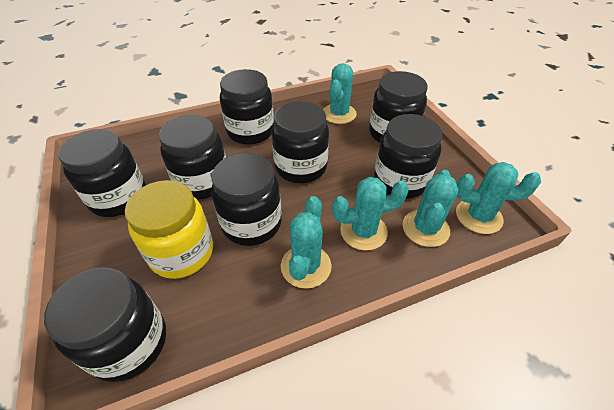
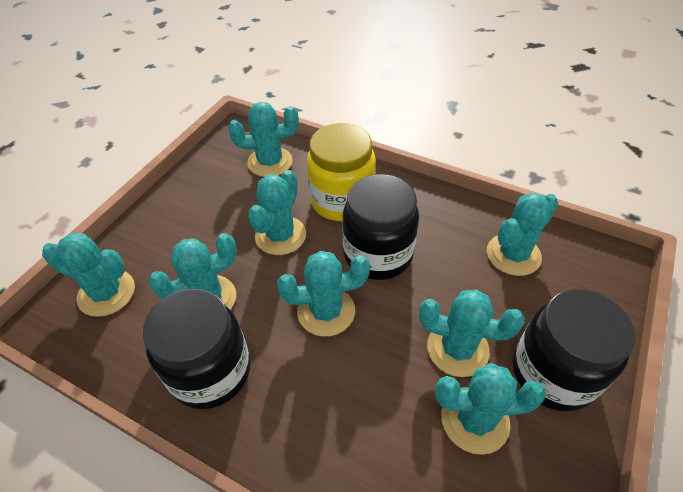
black jar: [44,267,166,382] [58,129,146,217] [159,115,226,200] [211,153,282,246] [220,69,274,145] [272,101,329,183] [369,71,428,143] [374,114,443,199] = 8 -> [143,289,251,409] [342,174,419,280] [513,289,635,412] = 3
turquoise cactus: [281,196,332,289] [323,63,357,124] [332,177,409,251] [402,170,459,247] [456,162,541,234] = 5 -> [42,233,135,317] [148,233,237,310] [228,102,299,177] [248,170,306,255] [277,251,370,337] [419,289,525,377] [435,363,546,455] [487,192,558,276] = 8

